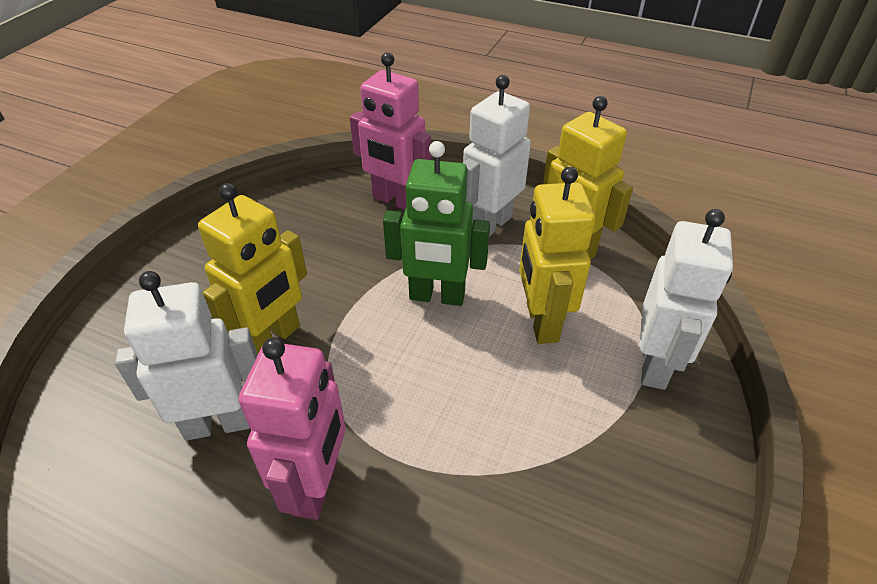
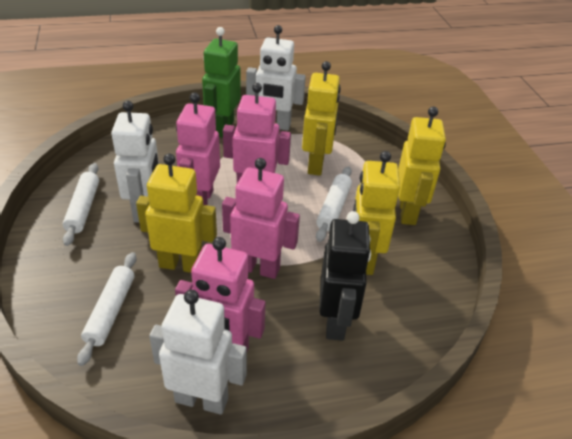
black robot: none = 0 -> [319,211,371,341] = 1
pink robot: [239,337,346,520] [350,52,431,210] = 2 -> [175,237,266,351] [176,92,220,206] [222,158,300,279] [223,83,291,183] = 4
white rolling pin: none = 0 -> [63,163,99,246] [77,252,137,366] [316,166,352,242] = 3
yellow robot: [198,183,307,354] [519,167,595,344] [543,96,633,260] = 3 -> [136,153,217,273] [302,61,341,176] [353,151,400,275] [398,107,446,225] = 4

